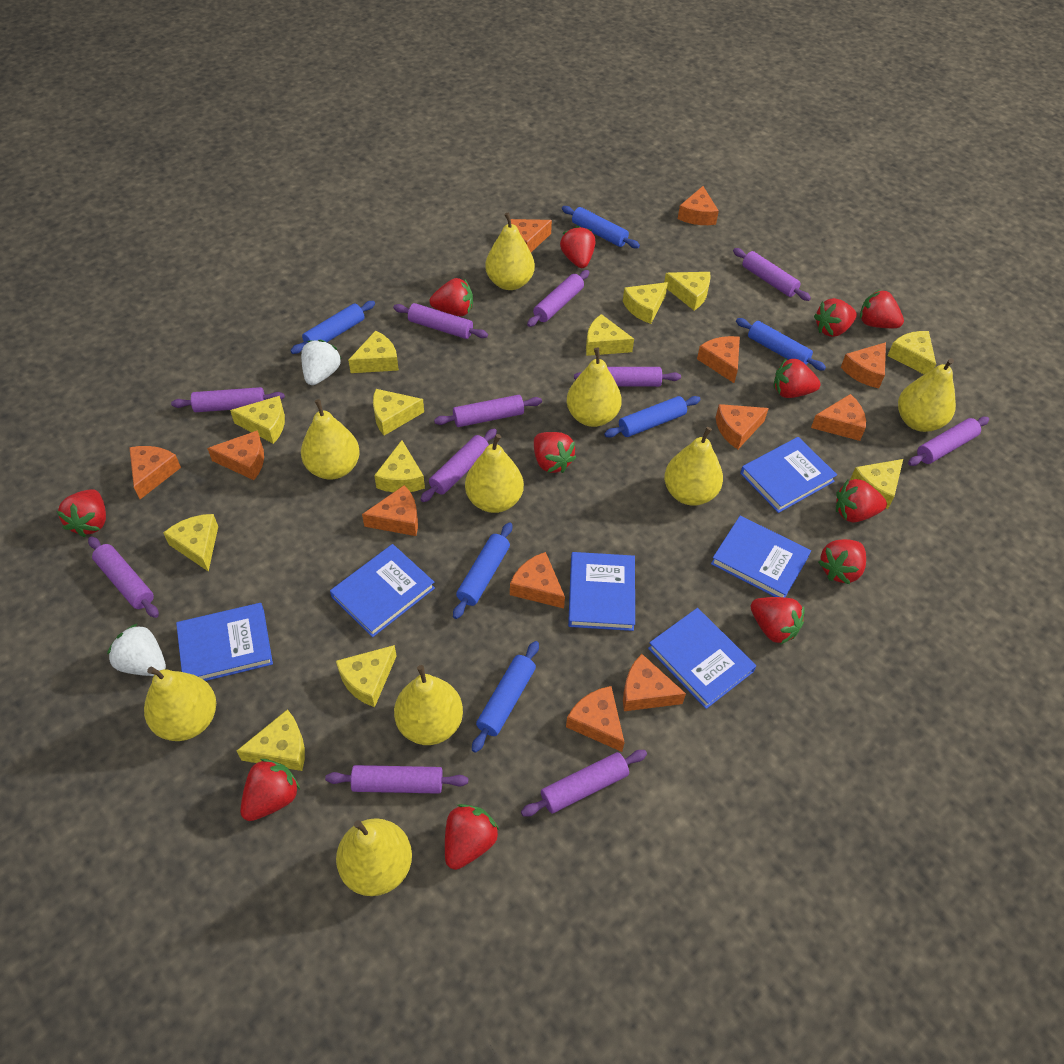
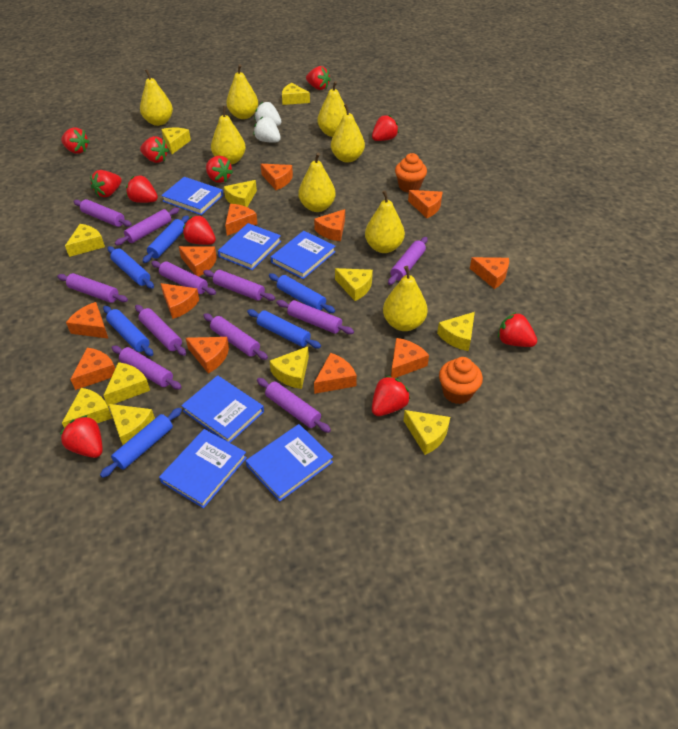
orange cupcake: none = 0 -> [395,153,427,192] [439,357,483,404] = 2
red strawberry: [57,489,106,537] [240,759,300,821] [430,278,473,316] [445,804,499,870] [534,432,576,473] [560,226,595,268] [750,597,805,645] [773,358,821,398] [814,298,857,337] [818,539,866,584] [836,479,887,522] [860,290,904,328] = 12 -> [60,415,103,458] [61,128,90,154] [90,170,122,197] [126,175,158,203] [140,136,169,163] [183,215,216,245] [206,156,233,183] [306,66,331,90] [372,115,399,141] [372,376,410,416] [498,312,537,347] = 11
yellow cheese: [163,514,218,572] [230,396,285,444] [237,709,305,771] [336,645,397,707] [348,330,399,373] [373,389,424,436] [374,440,425,492] [586,314,634,356] [623,282,668,324] [664,272,711,310] [850,459,903,509] [887,331,936,374] = 12 -> [62,388,112,428] [65,224,105,257] [103,362,150,406] [108,404,155,445] [161,128,191,154] [224,180,257,207] [270,347,309,389] [282,83,310,105] [335,268,373,301] [403,410,450,455] [437,312,475,351] = 11
yellow pear: [144,666,216,741] [301,399,360,480] [336,818,412,896] [394,665,463,745] [465,434,524,513] [485,213,535,290] [567,347,622,427] [664,427,723,506] [898,358,956,432] = 9 -> [140,69,173,126] [211,106,246,165] [226,64,258,119] [298,153,336,212] [318,81,347,137] [331,104,365,163] [365,190,405,253] [383,266,428,331] = 8

